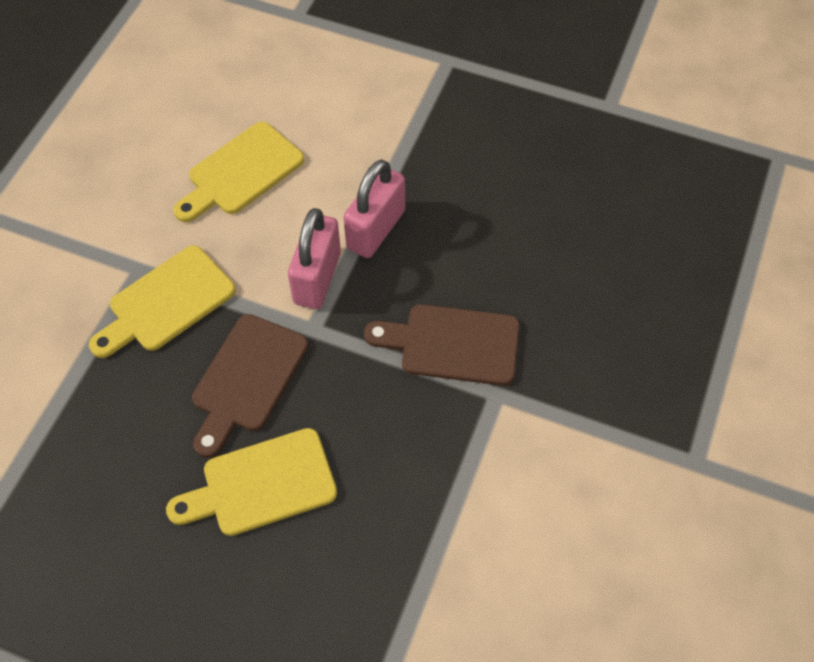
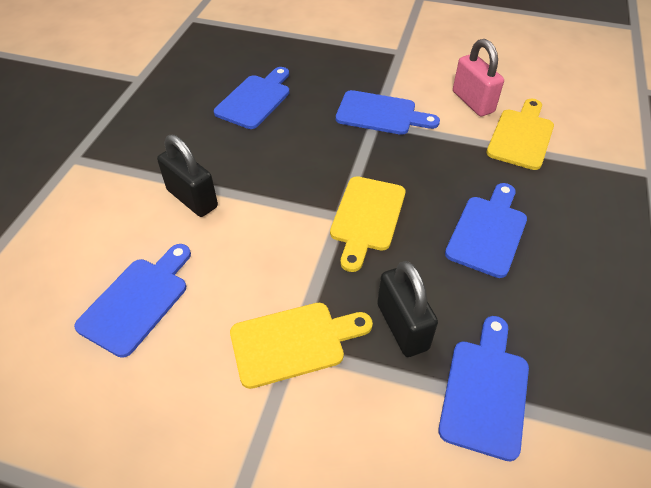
black padlock: none = 0 -> [157,135,218,217] [377,261,438,357] = 2
blue cutting board: none = 0 -> [74,244,191,358] [214,67,289,129] [336,90,440,135] [439,316,529,462] [445,183,527,278] = 5
brown cutting board: [192,314,308,458] [364,304,520,386] = 2 -> none = 0
pink padlock: [288,208,341,309] [343,159,405,258] = 2 -> [453,39,504,116] = 1

